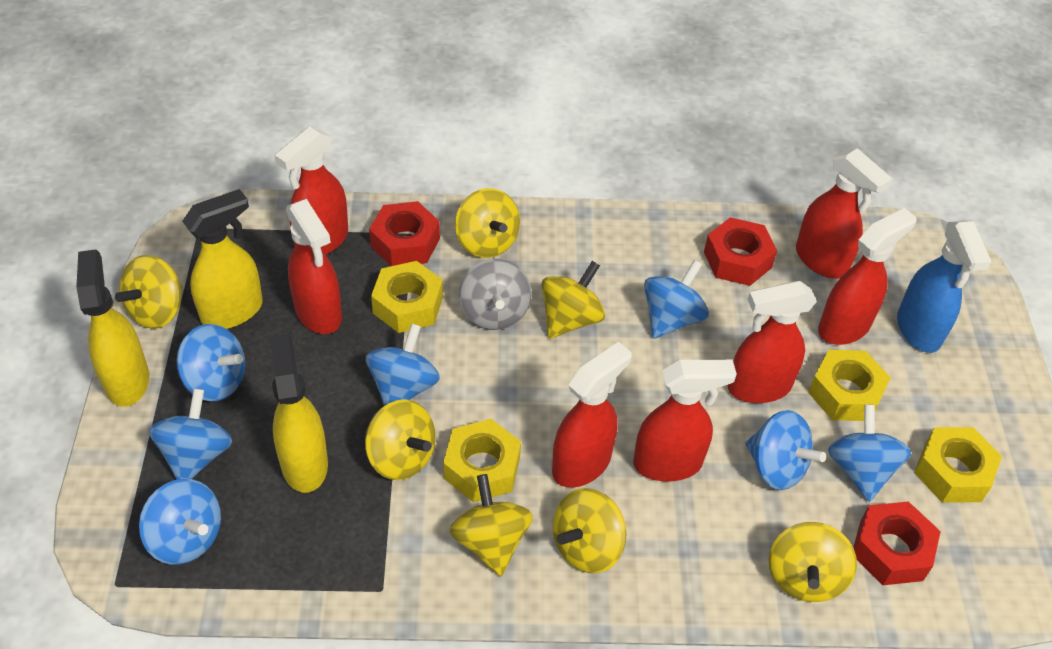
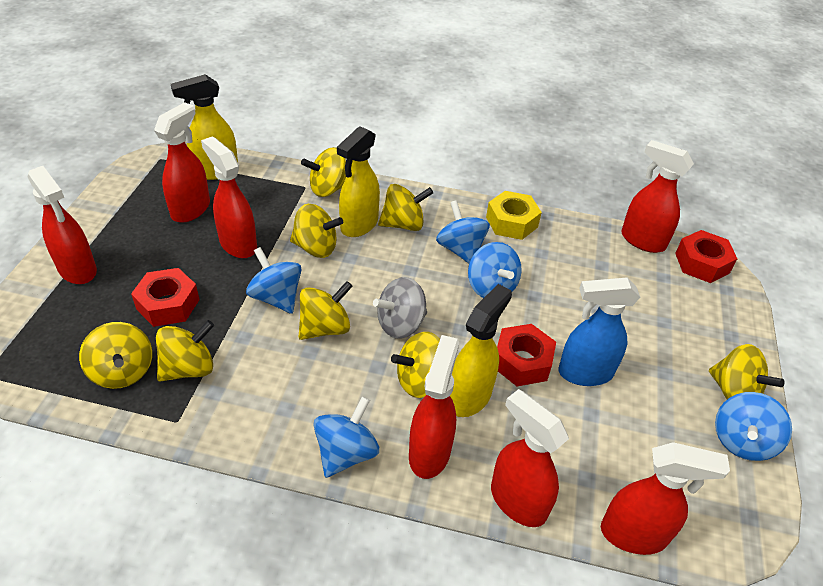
blue spinning top: [139,479,221,565] [149,388,232,480] [177,324,245,401] [366,323,440,406] [644,260,709,339] [745,410,826,490] [828,404,911,502] = 7 -> [246,247,302,314] [313,396,379,478] [436,200,490,264] [468,242,522,298] [715,392,792,461] = 5
yellow nut: [371,261,443,333] [443,419,521,503] [808,350,891,421] [914,427,1002,503] = 4 -> [486,191,542,240] = 1
yellow spinning top: [115,255,182,329] [365,399,436,480] [449,474,533,576] [455,188,520,258] [541,261,605,339] [553,488,627,573] [769,522,857,602] = 7 -> [79,322,152,389] [156,320,214,382] [290,204,343,258] [299,281,353,340] [301,147,346,197] [378,184,433,231] [391,332,440,398] [709,344,785,399] = 8

